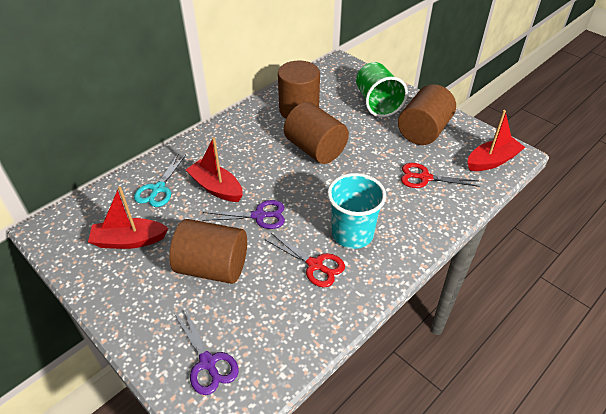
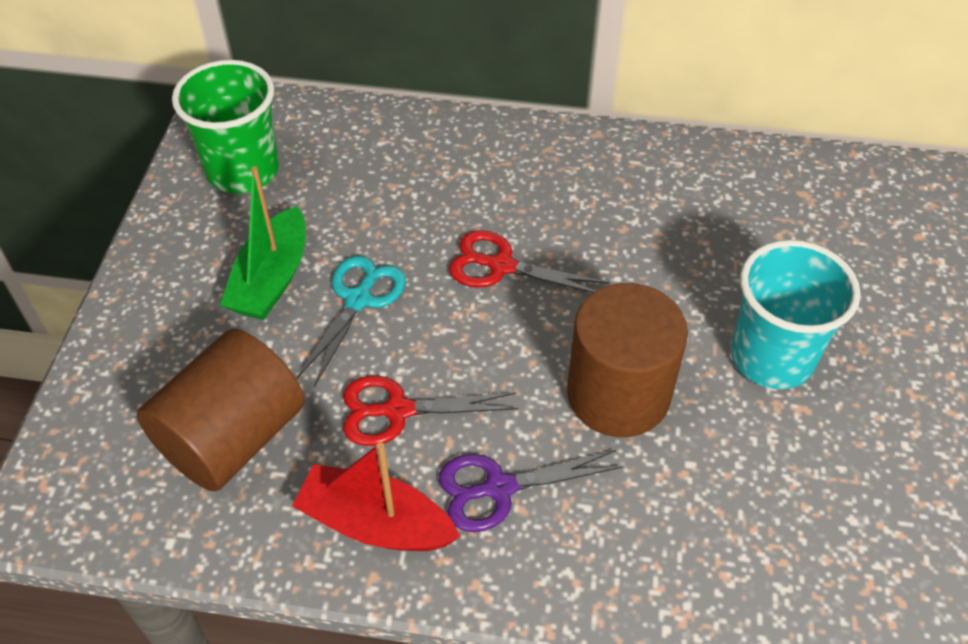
brown cylinder: [169,219,247,284] [278,60,320,119] [284,102,349,164] [398,84,456,145] = 4 -> [137,329,305,492] [567,283,688,437] = 2
green boat: none = 0 -> [220,166,306,320] = 1
purple scissors: [174,310,239,395] [202,200,285,229] = 2 -> [439,450,623,532] = 1
red boat: [88,186,168,249] [186,137,243,202] [468,110,525,171] = 3 -> [292,442,461,551] = 1

